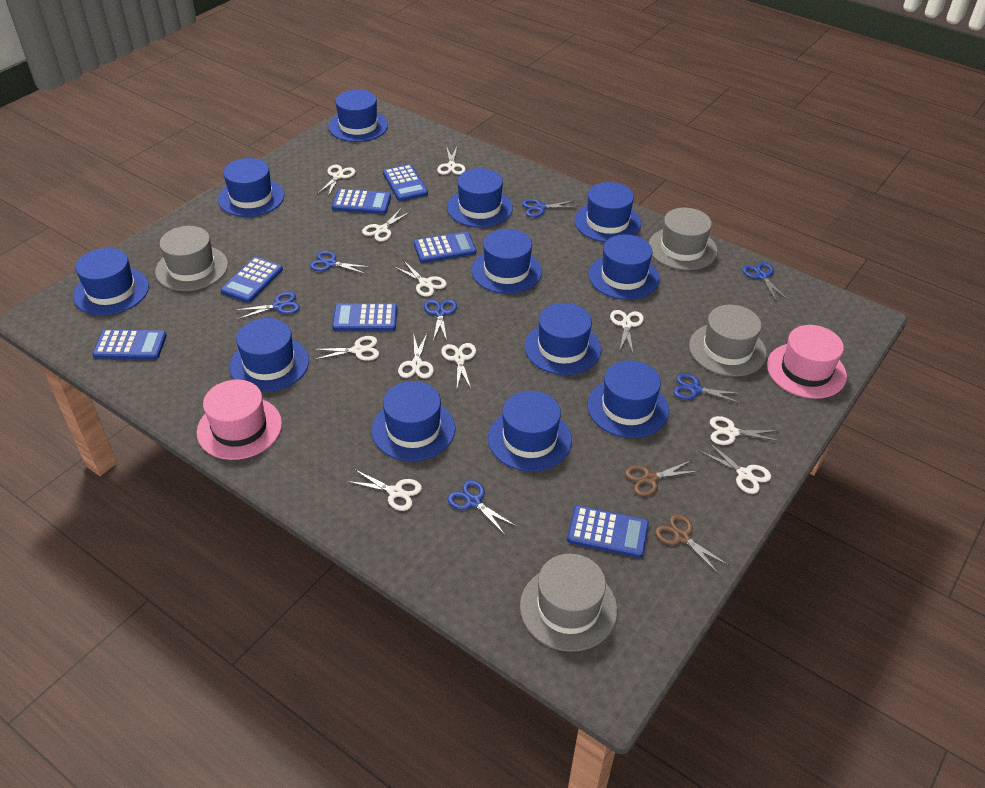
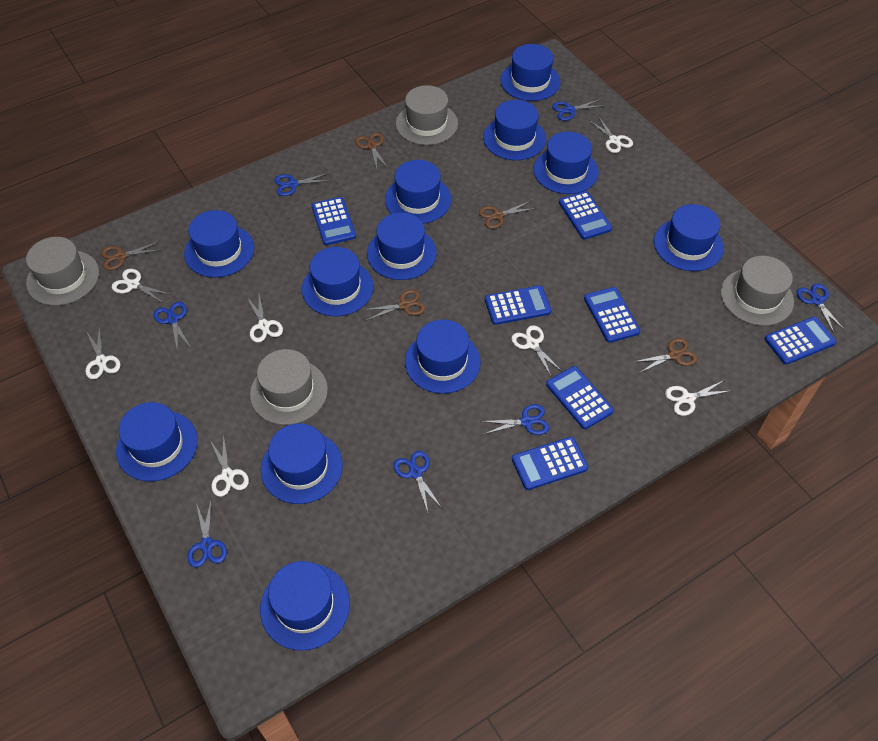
brown scissors: [625,460,699,496] [655,514,728,575] = 2 -> [101,241,160,270] [355,132,388,169] [363,289,425,321] [478,201,536,229] [633,338,697,373] = 5
pink hat: [197,379,282,460] [767,325,847,399] = 2 -> none = 0
white scissors: [313,336,379,361] [317,165,356,196] [347,469,422,511] [362,209,410,242] [393,260,447,297] [398,334,434,378] [437,146,466,175] [441,343,476,389] [610,310,644,353] [699,442,771,494] [710,416,781,445] = 11 -> [85,326,121,379] [112,269,171,303] [210,434,249,497] [246,295,283,343] [511,325,563,376] [589,116,633,153] [665,381,730,416] = 7

